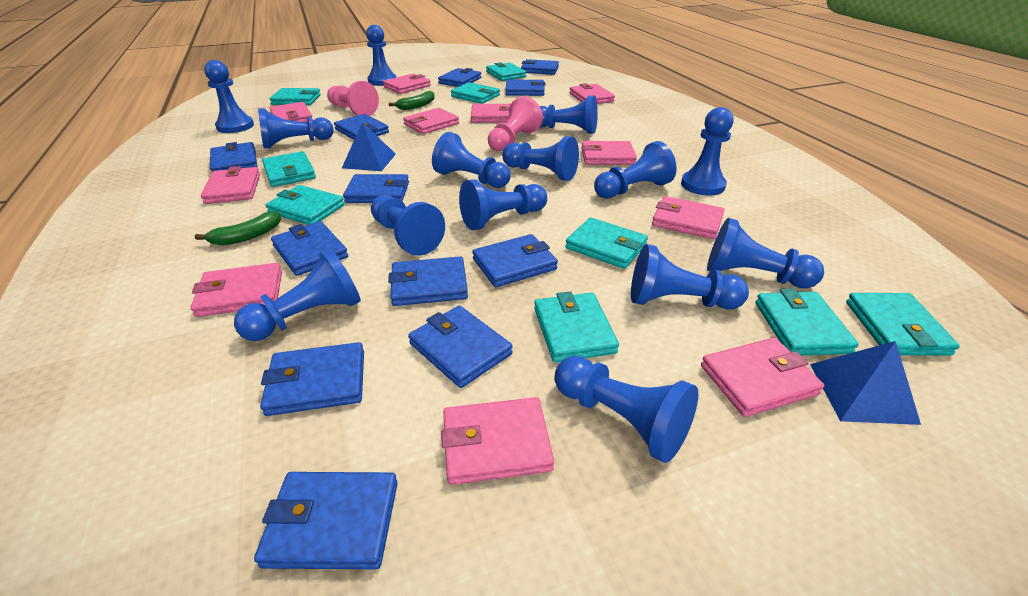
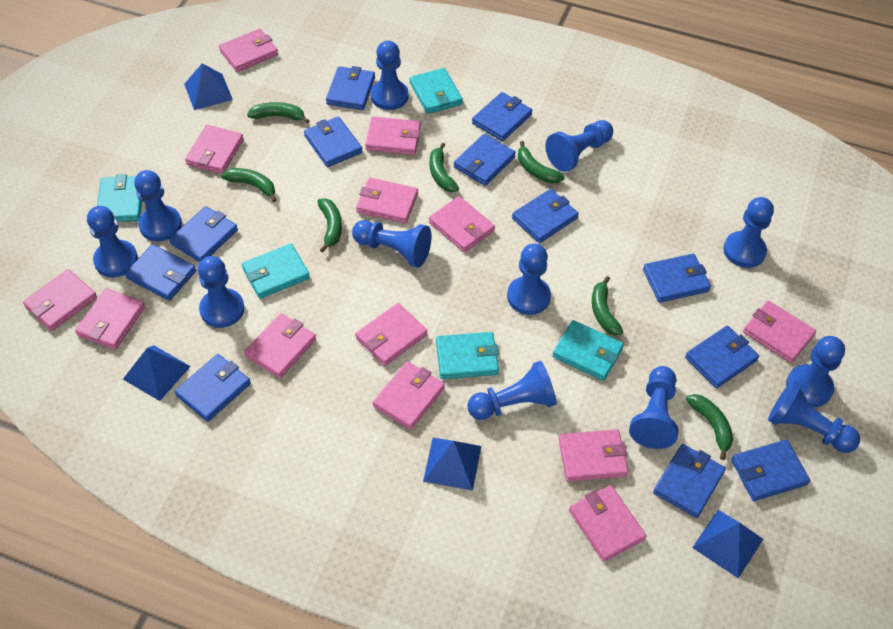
blue pawn: [204,60,254,133] [234,249,361,341] [258,108,334,148] [366,25,396,86] [371,195,445,256] [432,132,511,188] [459,179,547,230] [502,136,579,181] [540,95,598,134] [554,356,698,463] [594,141,677,199] [631,244,749,309] [681,107,733,196] [707,218,824,288] = 14 -> [87,206,138,277] [134,170,182,241] [198,256,244,328] [352,220,432,268] [371,41,409,110] [467,361,557,420] [507,244,551,315] [545,120,613,172] [629,366,678,449] [723,197,774,268] [768,381,860,453] [786,336,845,407] = 12
blue pyramid: [342,122,396,171] [810,341,921,425] = 2 -> [123,345,191,401] [184,63,233,110] [423,438,481,491] [692,510,763,578] = 4
green banana: [195,211,281,245] [389,91,435,110] = 2 -> [221,168,276,202] [247,102,310,123] [317,198,342,252] [430,142,459,192] [518,141,564,184] [592,276,623,335] [686,394,733,460] = 7
pink pawn: [327,81,379,116] [488,96,543,151] = 2 -> none = 0
pink wallet: [191,263,282,317] [201,166,260,204] [270,102,313,123] [383,74,431,94] [403,108,459,134] [441,397,554,485] [471,104,511,123] [569,83,615,104] [581,141,637,165] [652,196,724,239] [701,338,824,417] = 11 -> [23,269,97,331] [75,288,145,350] [185,125,244,174] [219,29,278,72] [244,313,316,378] [355,303,428,366] [356,178,418,224] [365,117,421,155] [373,361,445,430] [429,196,495,253] [558,429,628,482] [569,485,646,562] [743,301,816,363] = 13
turquoise wallet: [262,151,316,187] [266,185,345,225] [270,88,321,105] [451,82,500,104] [486,62,527,81] [534,291,619,362] [565,217,648,269] [755,289,859,356] [846,293,960,355] = 9 -> [97,174,142,222] [242,244,310,299] [410,68,463,114] [436,332,499,379] [552,320,624,381] = 5

